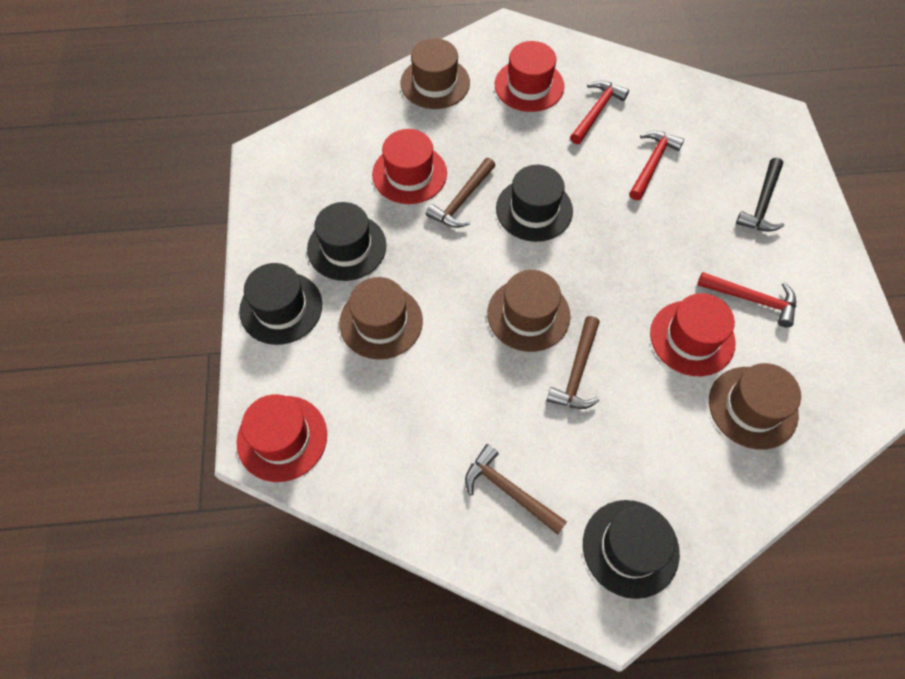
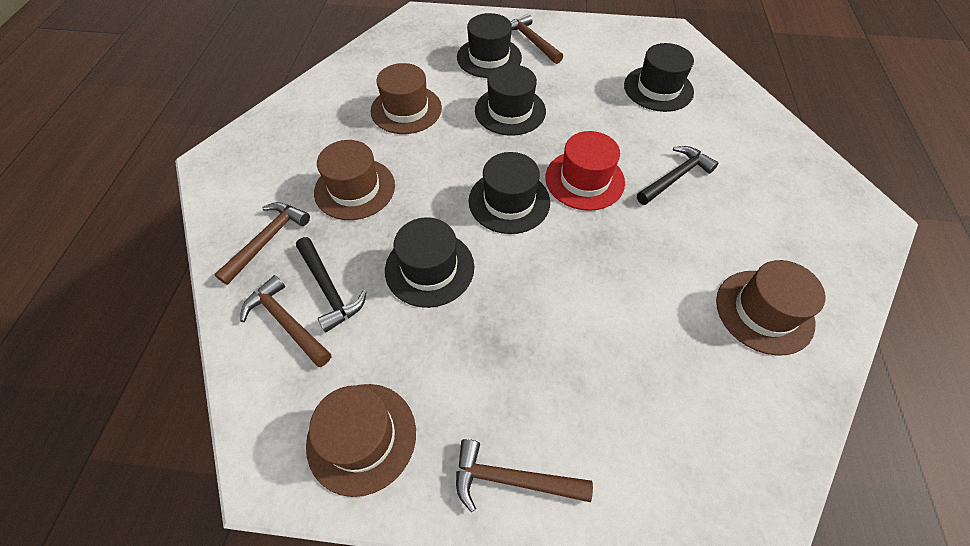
black hammer: [736,158,784,232] = 1 -> [296,237,367,332] [637,146,719,205] = 2
black hat: [239,263,322,345] [307,202,386,281] [496,165,573,242] [583,500,680,599] = 4 -> [385,217,474,308] [457,13,522,78] [469,152,550,234] [475,64,546,136] [624,43,694,112] = 5
brown hammer: [426,158,496,228] [465,444,567,535] [547,316,600,409] = 3 -> [214,202,310,285] [240,275,331,367] [456,439,593,512] [511,14,563,64] = 4
red hammer: [570,81,629,144] [629,131,684,200] [697,272,796,327] = 3 -> none = 0
red hat: [237,394,327,482] [372,129,447,204] [495,41,564,112] [650,293,736,376] = 4 -> [545,131,625,211] = 1

